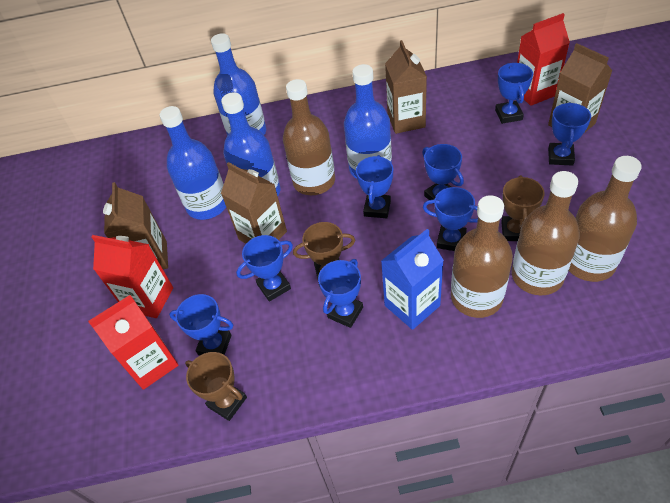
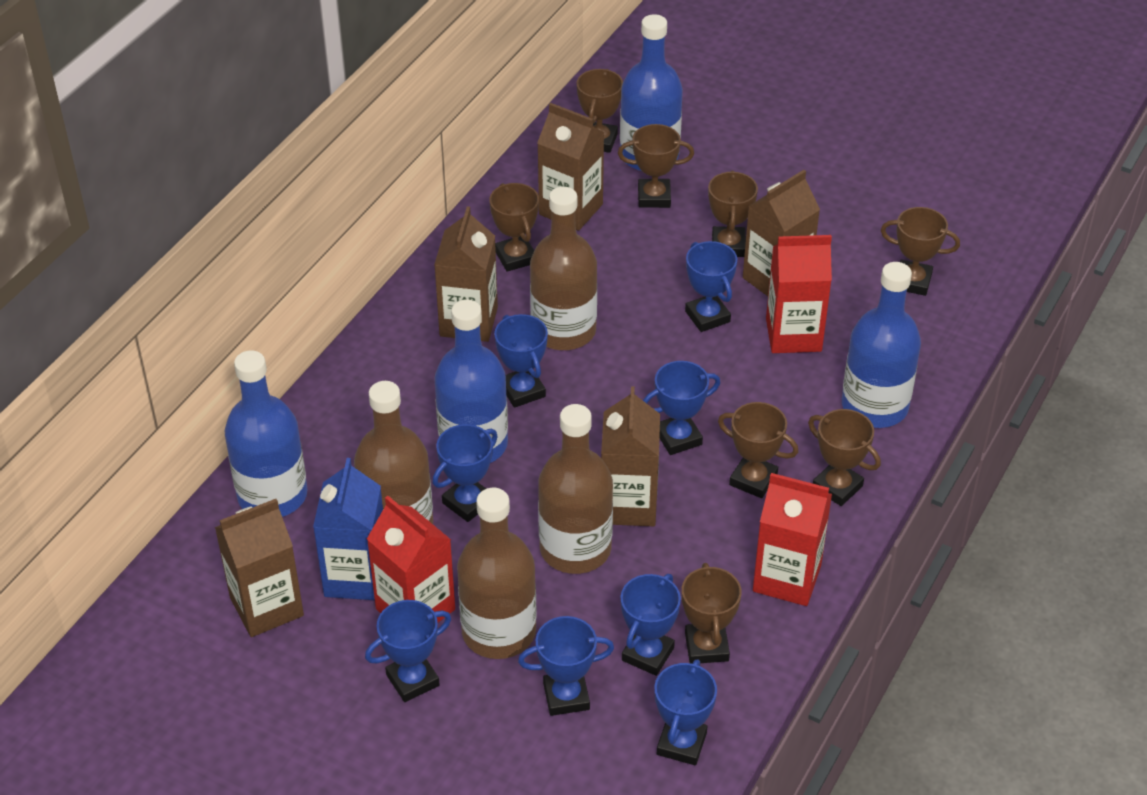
brown carton: [103,182,168,269] [221,162,287,244] [385,40,427,134] [548,43,613,133] = 4 -> [215,499,304,637] [434,206,498,342] [537,103,604,231] [601,386,660,526] [743,170,820,296] = 5
brown trophy: [185,352,247,421] [293,222,355,287] [501,175,545,241] = 3 -> [489,183,539,272] [577,69,623,153] [618,124,694,208] [682,563,742,664] [708,171,758,257] [718,402,798,498] [808,409,881,506] [881,207,960,296] = 8

